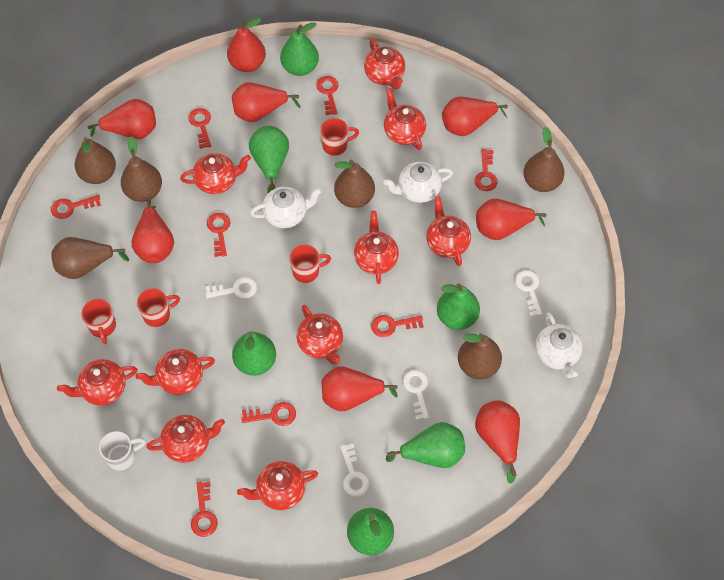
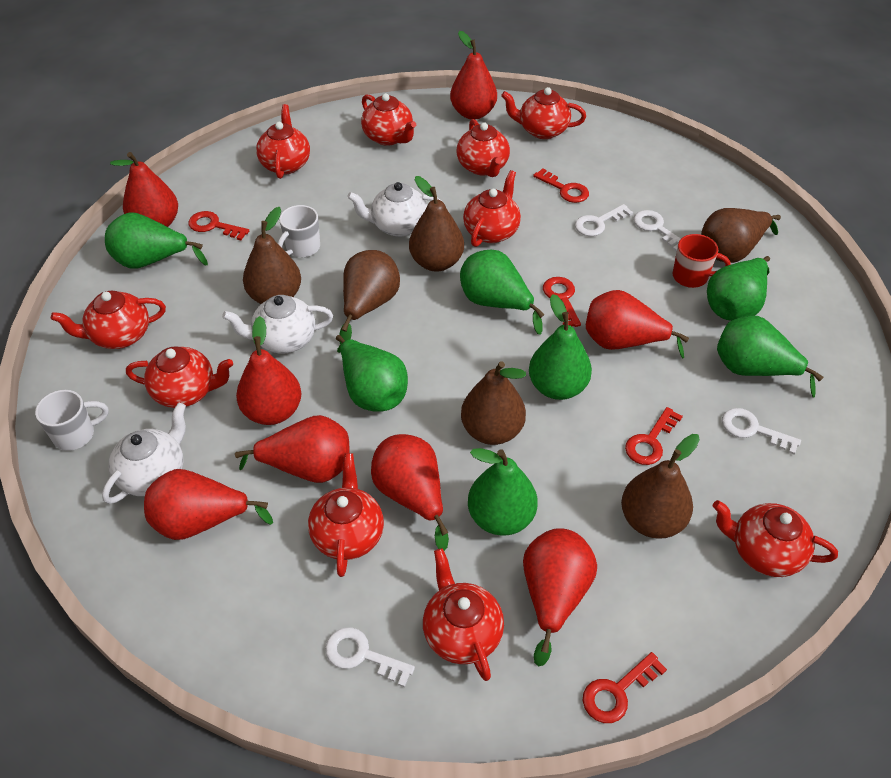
green pear: [232,331,276,376] [249,126,289,194] [280,22,319,76] [347,508,394,555] [386,422,465,468] [437,283,480,330] = 6 -> [105,212,208,269] [336,335,408,412] [460,250,545,335] [468,448,538,536] [529,294,592,400] [707,256,770,321] [717,316,823,397] = 7
red key: [51,195,101,219] [188,108,211,149] [191,482,218,537] [207,213,230,257] [241,402,296,426] [316,76,339,115] [371,315,424,337] [475,149,498,191] = 8 -> [188,211,249,240] [533,168,589,203] [543,277,581,327] [583,652,667,723] [625,407,683,465] = 5
red mug: [81,299,116,344] [137,288,180,327] [290,245,331,283] [320,118,359,156] = 4 -> [673,234,731,288] = 1
white mug: [99,431,146,471] = 1 -> [35,390,109,451] [278,205,320,257] = 2

